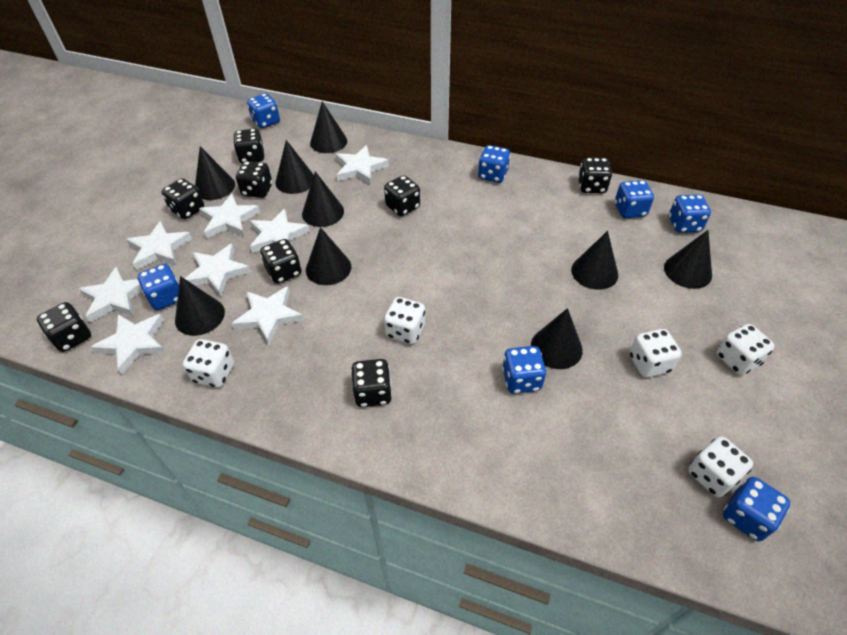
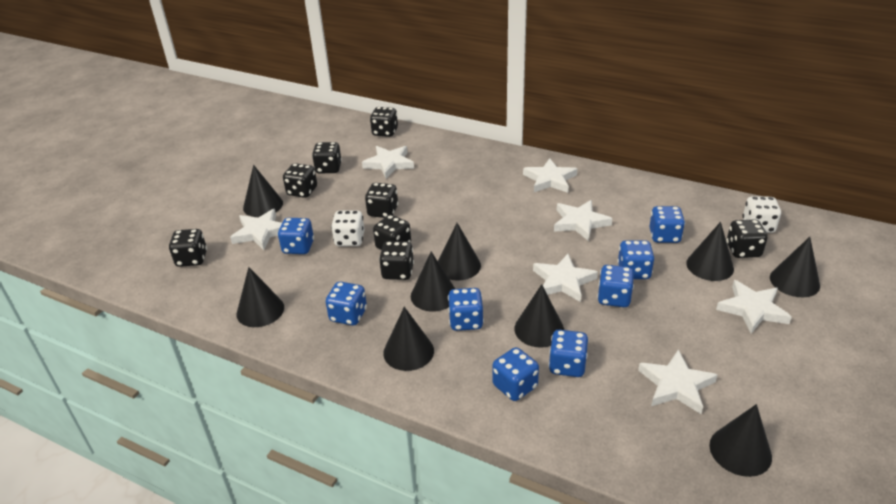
blue dice: [138,264,179,310] [247,94,280,128] [478,145,510,183] [502,346,546,394] [615,180,654,218] [669,195,711,233] [723,477,790,541] = 7 -> [278,218,314,254] [326,282,367,325] [448,288,484,331] [492,347,539,401] [549,330,588,377] [597,265,634,307] [617,240,654,279] [649,206,685,243] = 8
white dice: [183,339,234,388] [384,297,425,344] [629,329,681,378] [688,436,753,497] [717,324,775,375] = 5 -> [331,210,364,246] [742,196,781,233] = 2
white star: [79,267,142,323] [91,314,166,374] [126,221,192,270] [185,244,251,296] [199,194,260,238] [231,286,304,344] [250,209,310,253] [336,145,389,185] = 8 -> [230,209,282,250] [362,146,414,178] [523,158,577,193] [533,254,598,302] [554,200,613,241] [638,350,718,414] [716,280,792,334] = 7

